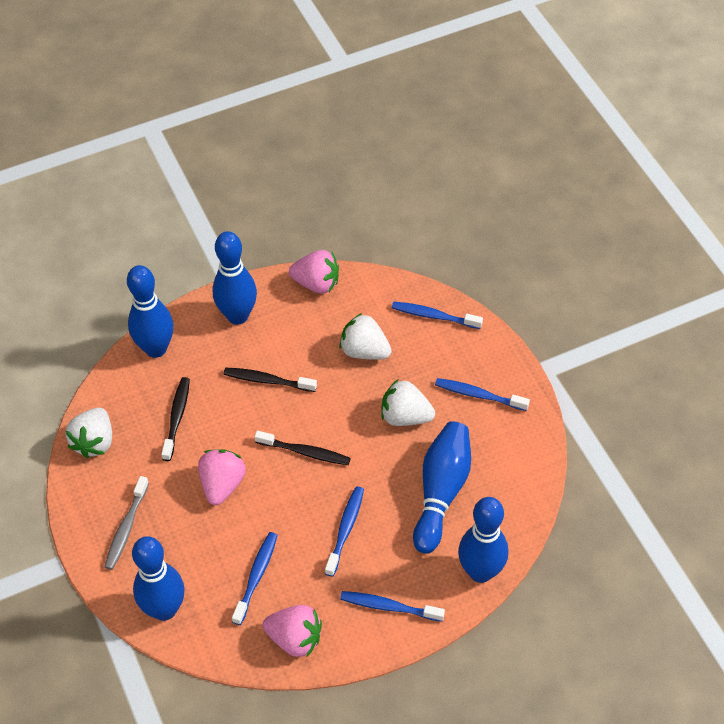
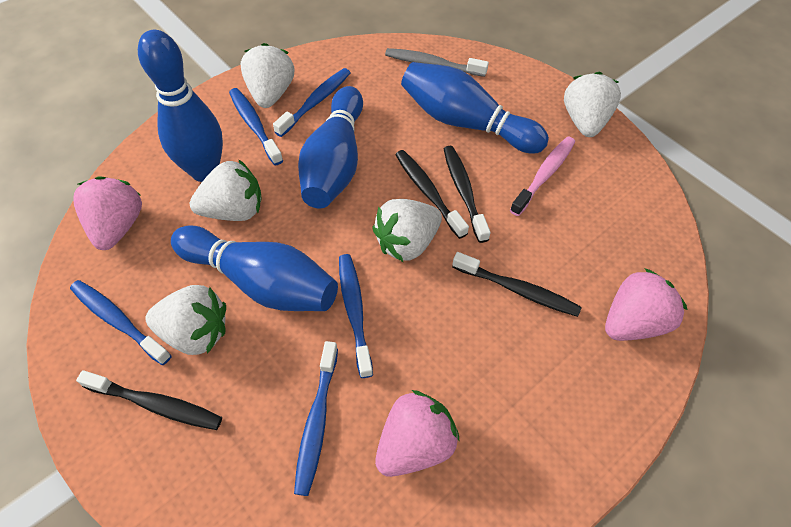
black toothbrush: [161,377,190,461] [224,367,317,392] [254,431,351,465] = 3 -> [76,370,222,430] [395,150,469,239] [444,146,491,243] [452,252,582,317] = 4
blue bowling pin: [127,265,173,358] [132,536,184,621] [212,231,257,325] [413,421,471,554] [458,497,508,583] = 5 -> [138,30,223,182] [171,226,338,311] [298,86,363,208] [401,62,549,154] = 4
pink toothbrush: none = 0 -> [510,137,575,216] = 1
white strawberry: [66,407,112,458] [339,313,392,360] [381,379,435,426] = 3 -> [145,285,226,355] [190,159,262,221] [241,43,294,108] [373,199,442,262] [564,72,621,137] = 5

